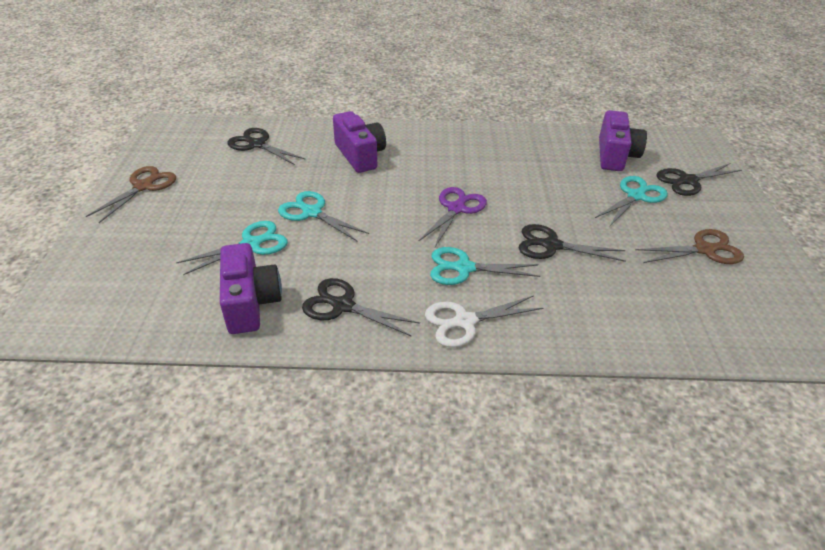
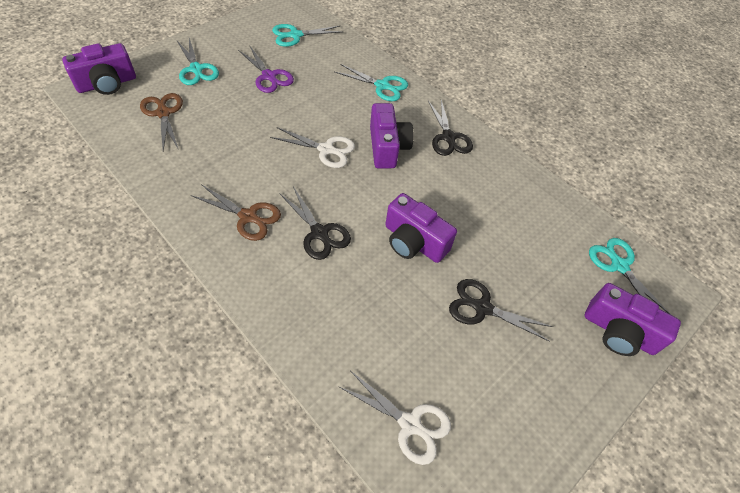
black scissors: [228,128,306,165] [302,278,420,337] [519,224,626,262] [656,163,742,196] = 4 -> [279,187,351,260] [428,100,473,156] [449,279,553,342] = 3
purple camera: [220,243,282,334] [333,111,386,173] [599,110,647,171] = 3 -> [62,43,136,95] [370,103,414,169] [385,193,457,263] [585,283,681,356] = 4
white scissors: [425,295,543,348] = 1 -> [270,127,355,168] [340,371,451,465] = 2

